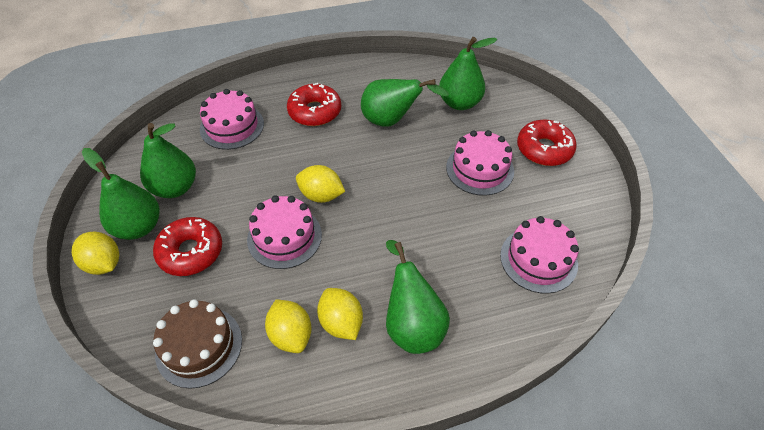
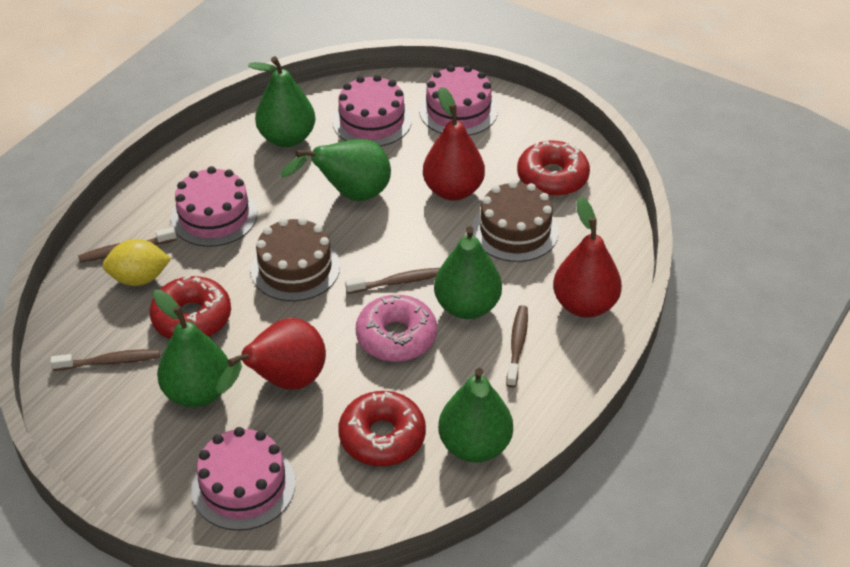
brown cake: [153,299,242,389] = 1 -> [251,217,340,301] [472,180,559,262] = 2
brown toothbrush: none = 0 -> [50,349,160,371] [78,227,176,263] [345,268,440,294] [506,305,528,388] = 4
pink donut: none = 0 -> [356,294,437,362] = 1
red pear: none = 0 -> [216,318,326,394] [423,87,485,201] [553,197,622,318] = 3
yellow lemon: [72,231,119,275] [265,300,311,353] [296,165,345,203] [317,288,363,340] = 4 -> [102,239,171,286] = 1

